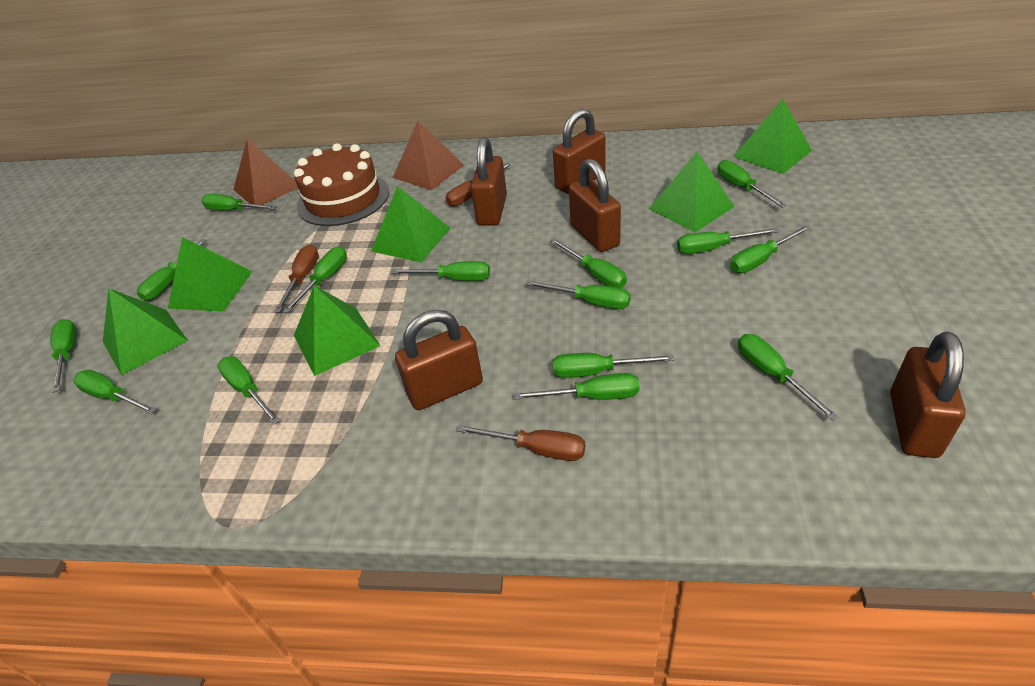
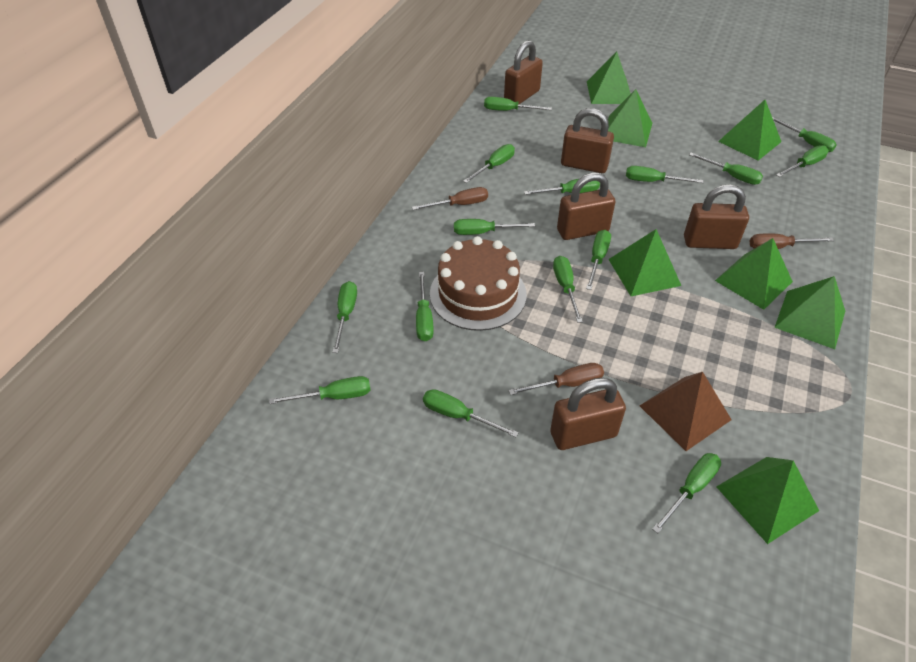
brown pyramid: [233,139,298,205] [393,121,464,190] = 2 -> [640,372,732,451] = 1
green pyramid: [103,289,188,376] [168,237,253,312] [294,285,380,376] [371,186,450,262] [649,152,735,232] [733,99,812,174] = 6 -> [587,52,631,104] [608,89,652,147] [608,229,681,296] [715,238,793,310] [716,457,819,544] [718,100,781,161] [774,276,845,349] = 7

